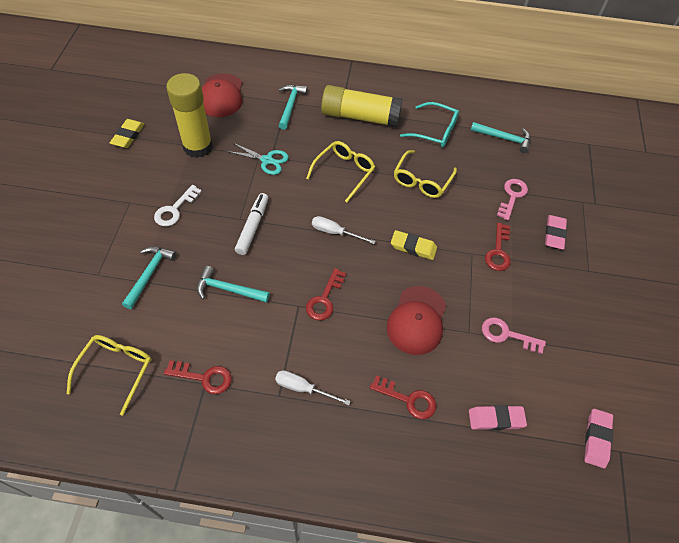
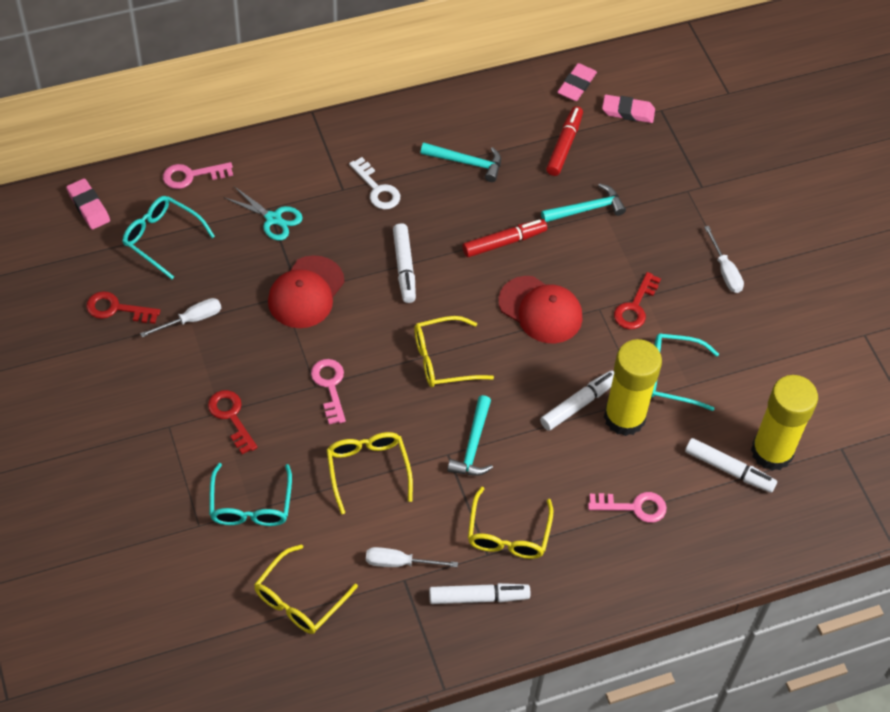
pink key: [482,318,546,354] [497,179,528,221] = 2 -> [163,162,233,189] [311,359,346,424] [588,492,667,523] = 3
red key: [164,360,232,394] [306,268,346,321] [370,375,436,419] [485,223,511,271] = 4 -> [86,291,160,324] [208,390,258,454] [614,272,661,330] = 3
red marker: none = 0 -> [462,219,547,257] [546,106,583,176] = 2
turquoise glasses: [400,102,459,148] = 1 -> [122,196,215,279] [209,463,292,526] [651,333,719,411] = 3
turquoise hammer: [122,246,176,309] [197,266,270,303] [279,85,308,130] [471,122,531,153] = 4 -> [420,143,501,182] [447,395,493,476] [541,183,626,222] = 3
white marker: [235,193,268,255] = 1 -> [393,223,416,303] [429,583,530,604] [540,370,614,431] [685,438,777,493] = 4
white screwdriver: [275,370,351,405] [312,216,376,244] = 2 -> [140,298,221,337] [366,547,458,567] [704,226,744,293] = 3
yellow eraser: [110,119,144,148] [391,230,437,260] = 2 -> none = 0
yellow glasses: [67,335,152,415] [306,141,375,203] [394,150,457,198] = 3 -> [254,544,358,634] [327,432,413,514] [414,316,494,387] [468,487,553,559] = 4

